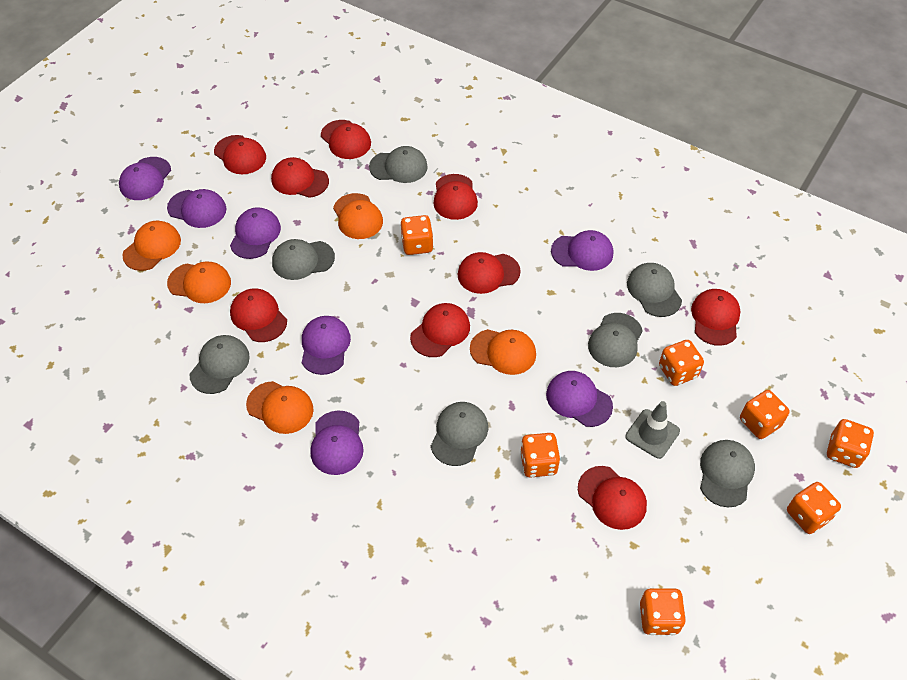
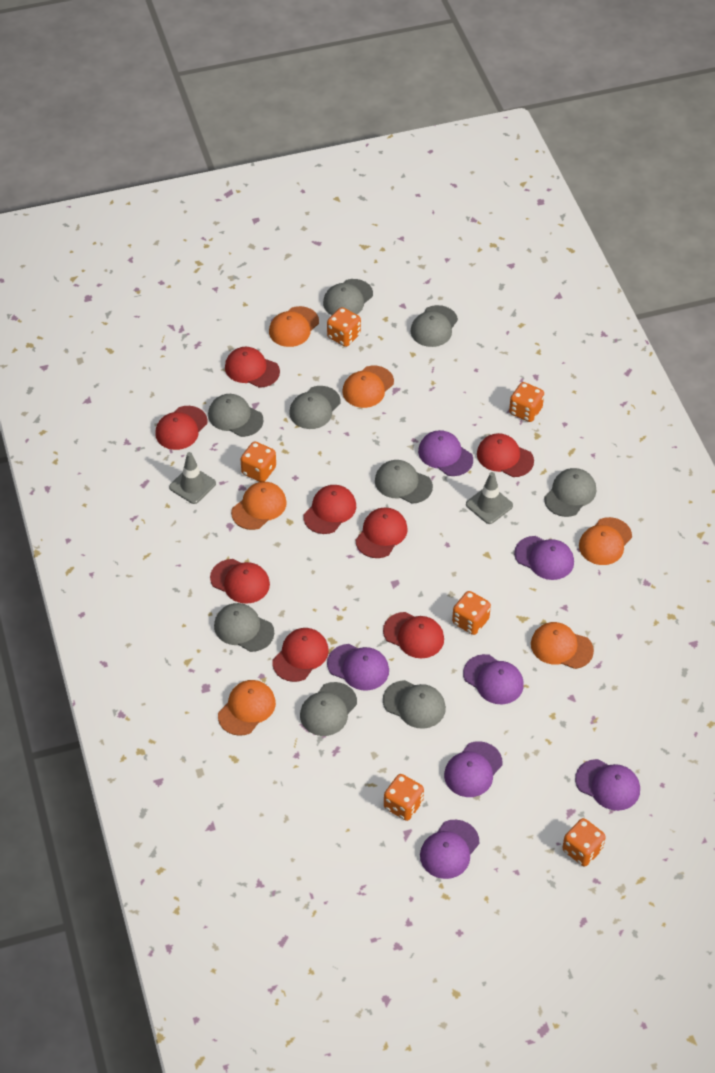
grey cap: [190,335,250,394] [272,239,335,280] [369,146,428,183] [431,402,488,466] [588,313,643,367] [627,263,682,317] [700,440,755,507] = 7 -> [208,394,264,437] [214,603,274,652] [289,386,340,429] [300,682,357,736] [323,279,373,315] [375,460,433,504] [383,680,446,729] [411,305,458,347] [544,468,596,517] = 9
grey traffic cone: [625,401,680,459] = 1 -> [169,452,216,504] [466,472,513,524] = 2
orange cap: [122,221,181,271] [167,262,231,303] [246,381,314,434] [333,193,383,239] [470,329,536,375] = 5 -> [218,680,276,736] [231,482,287,530] [269,306,319,347] [342,366,394,408] [531,622,594,669] [579,517,632,565] = 6
orange dice: [401,215,434,255] [520,433,560,478] [640,588,686,635] [659,340,704,386] [740,390,790,439] [787,482,841,534] [827,419,874,468] = 7 -> [240,441,276,482] [327,307,361,347] [384,774,424,821] [452,591,491,635] [509,382,544,422] [562,818,606,866] = 6
red cap: [214,135,266,174] [230,289,287,342] [271,157,329,198] [321,120,371,159] [410,303,470,357] [433,174,478,220] [457,252,521,294] [578,466,647,530] [691,289,740,346] = 9 -> [155,406,207,450] [210,559,270,604] [225,347,280,388] [273,628,329,682] [303,485,356,534] [355,507,408,558] [383,612,444,659] [477,433,534,477] = 8

